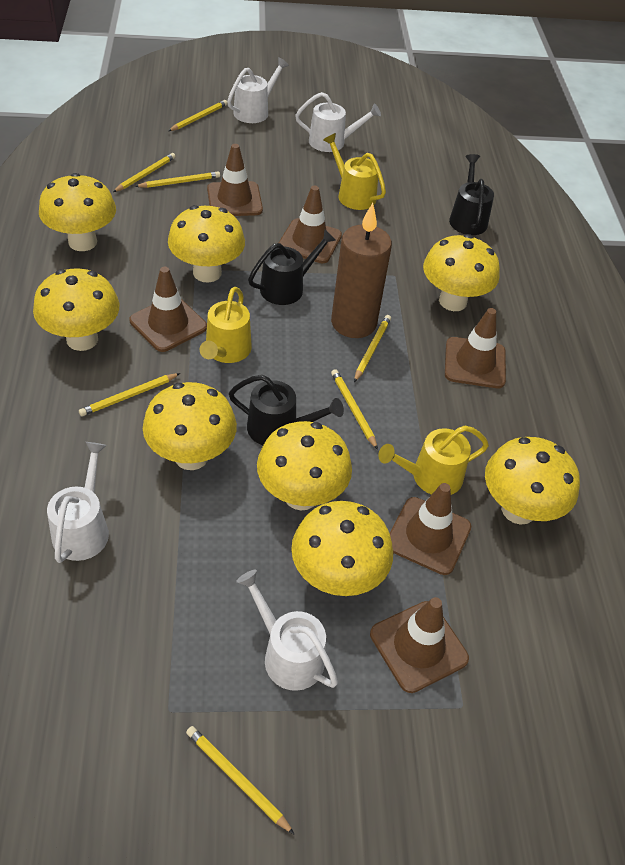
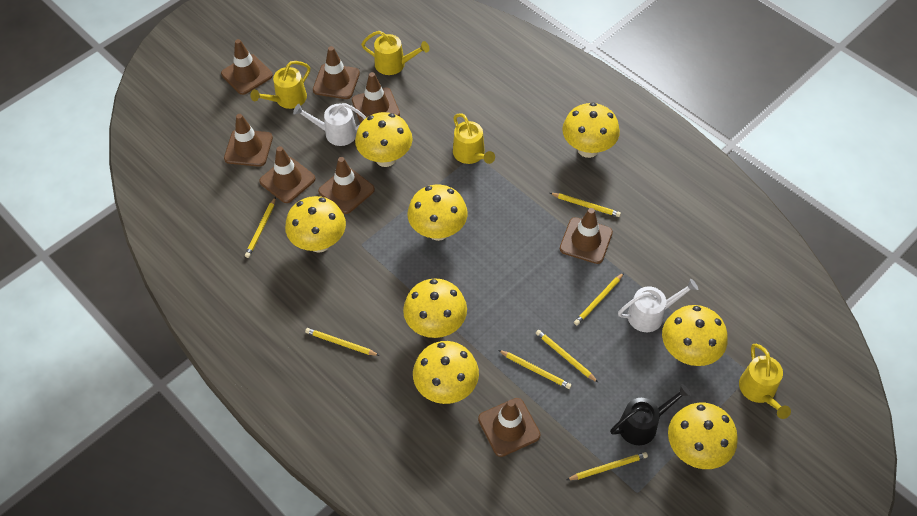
black watering can: [229,375,344,445] [248,230,336,305] [449,154,494,235] = 3 -> [610,384,691,445] = 1
brown candle: [331,203,392,338] = 1 -> none = 0
brown traffic cone: [130,267,207,352] [207,144,263,216] [279,186,342,263] [370,597,469,693] [390,483,471,575] [445,308,506,388] = 6 -> [221,39,273,95] [224,114,273,167] [259,146,316,203] [313,46,360,99] [318,157,375,214] [352,72,400,123] [478,398,541,457] [560,208,613,264] = 8
white watering can: [47,442,109,563] [227,57,289,123] [236,570,338,691] [295,92,381,152] = 4 -> [293,103,367,146] [618,279,698,332] = 2
yellow watering can: [200,287,252,363] [323,133,386,210] [378,425,489,495] = 3 -> [250,61,310,109] [361,31,429,75] [453,113,495,164] [739,344,791,419] = 4

